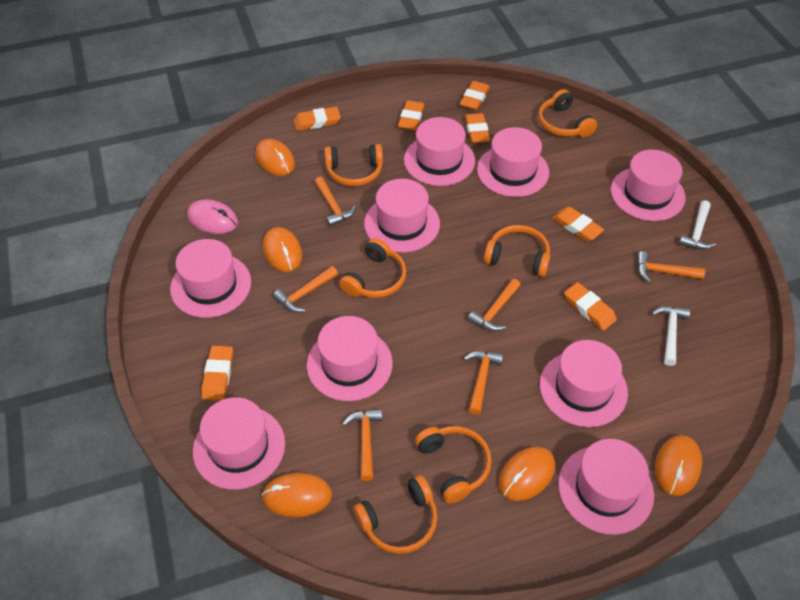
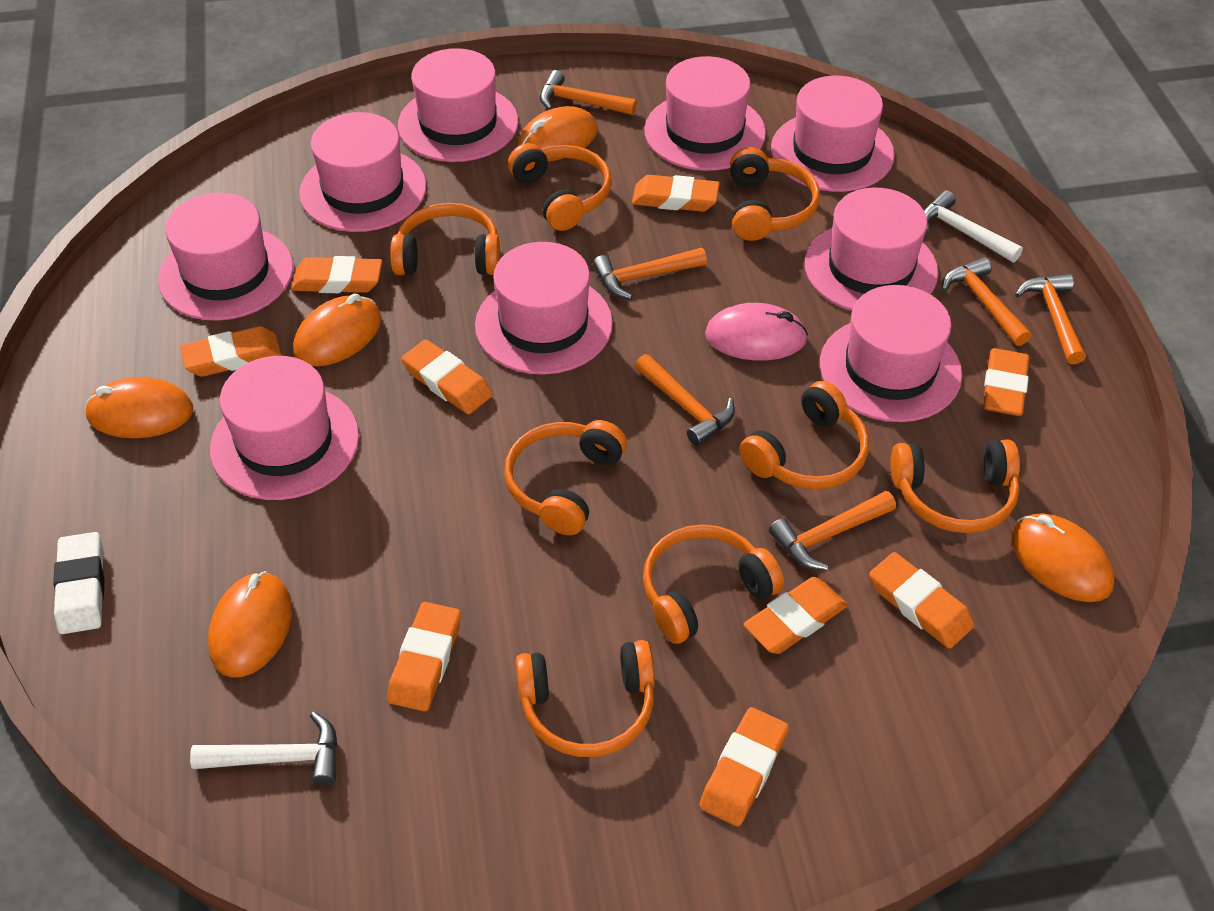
orange eraser: [201,346,233,401] [293,107,341,131] [398,100,425,131] [460,81,490,110] [465,113,490,143] [552,207,604,241] [564,282,617,331] = 7 -> [180,326,282,377] [291,256,382,293] [387,602,461,712] [401,339,493,414] [632,175,720,212] [699,707,789,827] [743,577,848,654] [869,552,974,649] [983,348,1030,416] = 9
orange headphones: [324,144,383,186] [339,238,406,298] [353,475,438,554] [415,426,492,504] [484,225,550,277] [538,89,597,138] = 6 -> [391,203,500,275] [504,420,627,535] [508,143,612,231] [516,640,655,757] [643,524,784,644] [730,147,820,241] [739,381,869,490] [890,440,1020,533] = 8
white eraser: none = 0 -> [53,532,104,634] = 1

